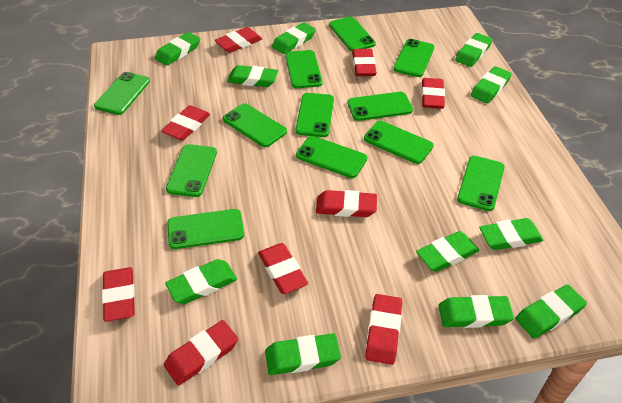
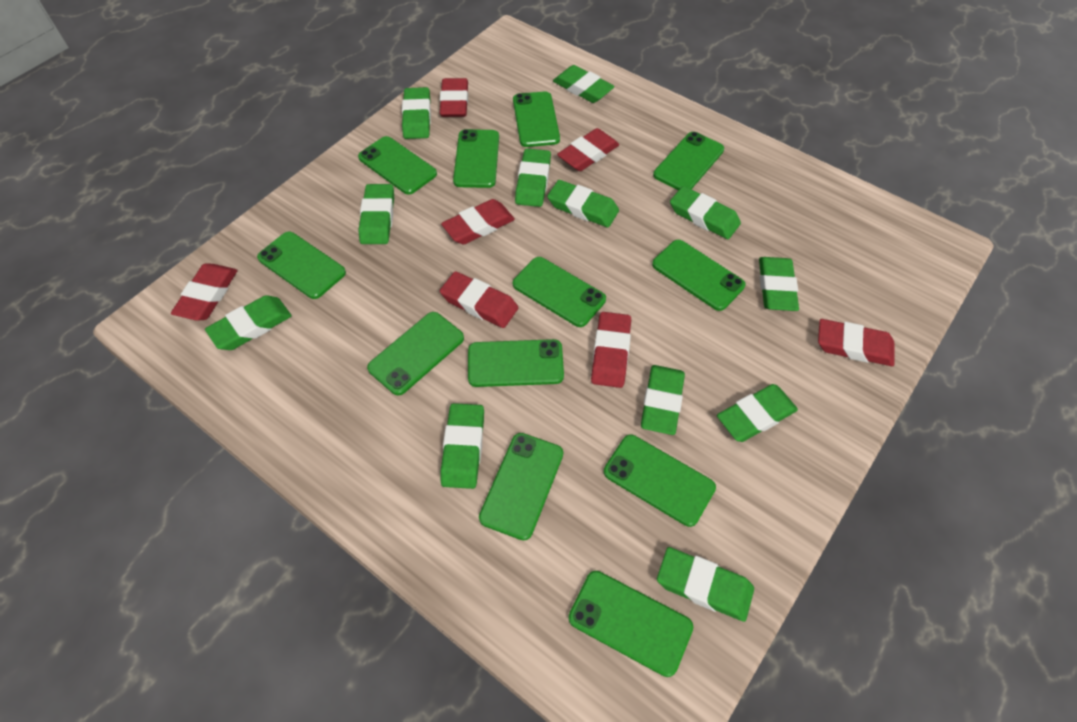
green eraser: [155,32,200,66] [165,259,237,304] [227,65,278,87] [265,333,341,375] [272,22,316,54] [416,231,479,272] [439,295,514,328] [455,33,493,67] [471,66,512,104] [479,218,543,250] [515,284,587,339] = 11 -> [205,295,292,350] [358,184,394,244] [402,87,431,139] [441,403,484,489] [515,148,551,207] [547,180,619,228] [553,65,614,103] [641,365,685,435] [657,547,754,622] [670,186,741,239] [717,384,798,442] [759,257,799,311] = 12
red eraser: [102,267,135,322] [161,105,210,140] [164,320,238,385] [214,27,262,53] [258,243,308,294] [316,190,377,217] [352,49,377,76] [365,294,402,365] [421,78,445,109] = 9 -> [171,263,238,321] [440,78,468,117] [440,271,518,328] [441,199,515,244] [557,128,619,171] [591,312,631,388] [818,319,895,366] = 7

